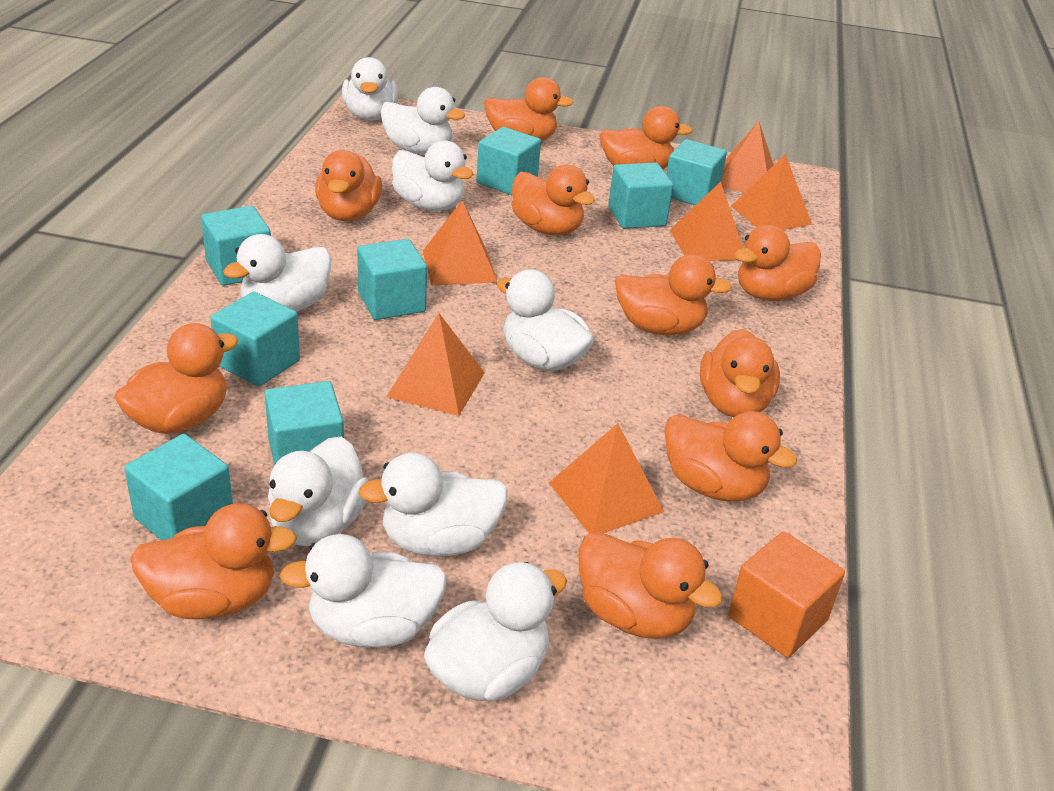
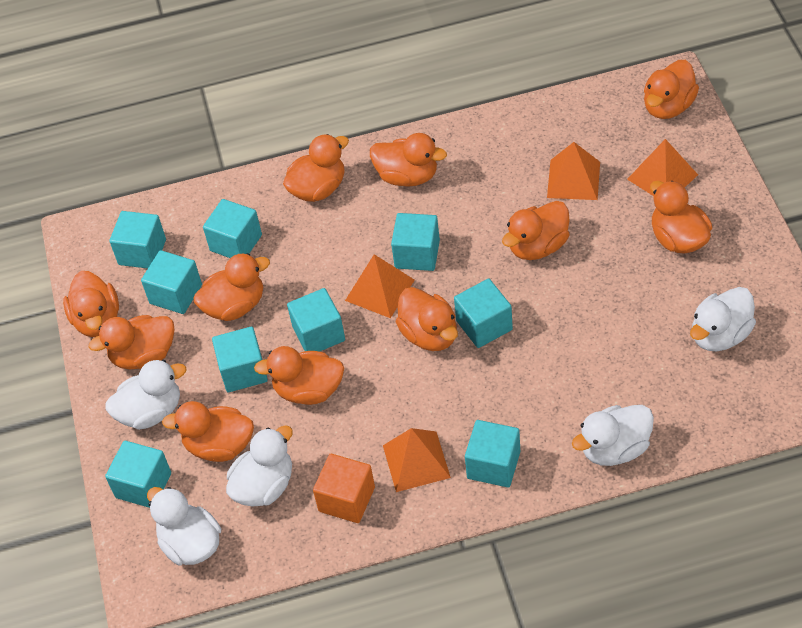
orange pyramid: [387,313,485,416] [423,200,497,286] [549,423,664,534] [670,181,743,261] [721,121,774,192] [731,154,812,230] = 6 -> [345,254,415,318] [383,428,451,492] [547,142,600,200] [627,139,698,196] = 4
turquoise cube: [124,434,233,540] [201,206,271,286] [210,292,300,387] [265,381,344,466] [357,239,427,320] [477,127,541,195] [608,162,673,229] [666,139,727,205] = 8 -> [105,441,171,508] [109,211,166,269] [141,250,202,314] [203,199,262,258] [212,327,268,392] [287,288,345,352] [391,213,440,271] [454,279,513,348] [465,420,520,487] = 9
white duck: [223,234,331,312] [268,437,368,546] [280,534,447,647] [342,57,398,121] [358,453,508,557] [380,87,465,154] [392,141,474,211] [424,562,567,701] [497,269,594,371] = 9 -> [105,360,186,430] [147,487,221,566] [226,425,293,507] [572,405,654,466] [690,287,756,352] = 5

